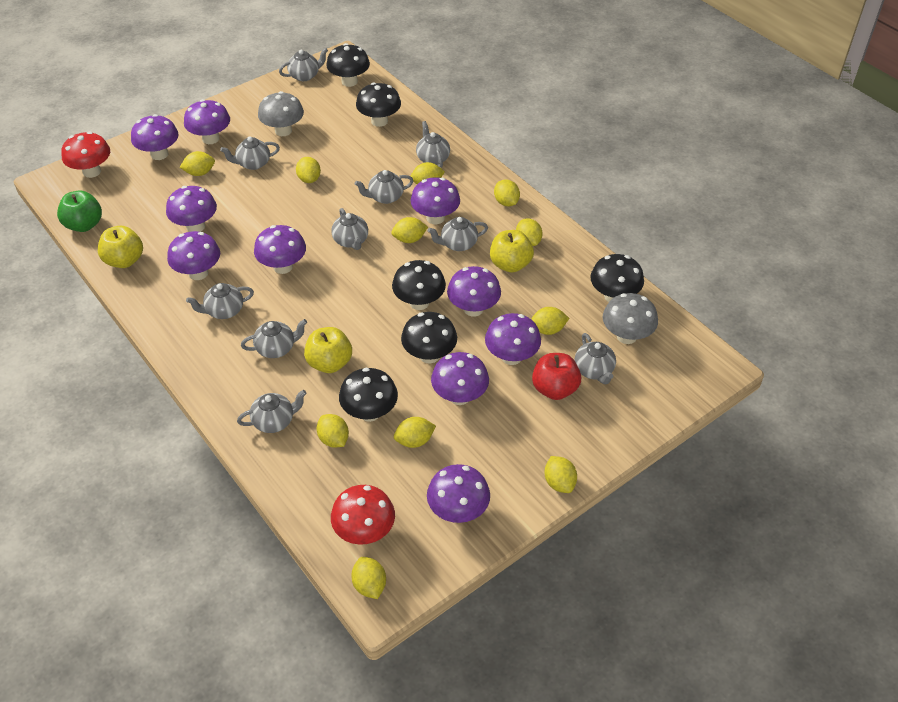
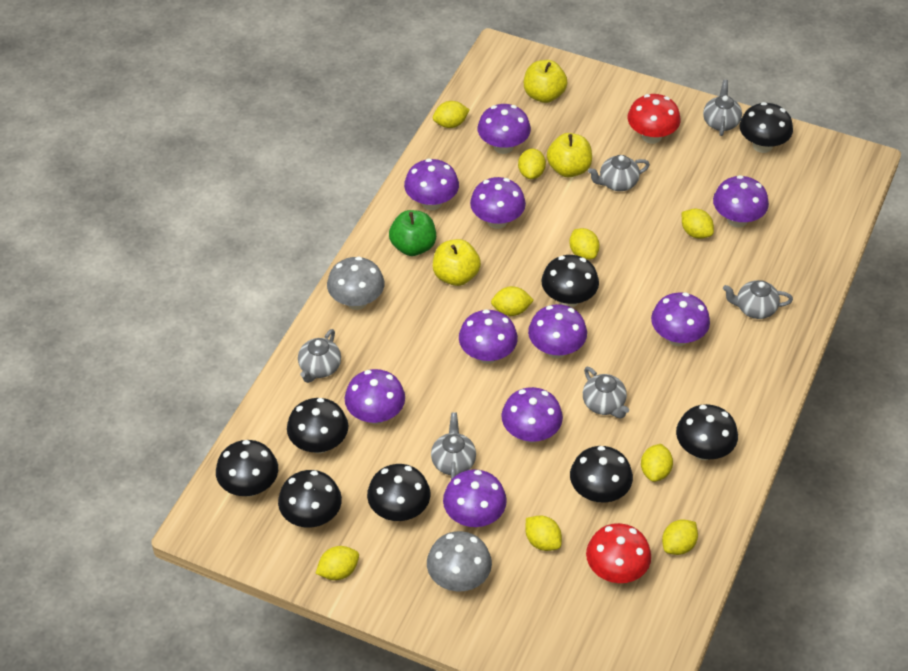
black mushroom: [326,43,370,87] [339,368,398,422] [356,82,401,127] [392,260,446,310] [401,312,457,364] [590,254,644,302] = 6 -> [216,440,278,497] [278,470,342,528] [287,398,348,454] [367,464,431,521] [541,255,599,307] [570,446,633,503] [676,404,738,460] [739,102,793,153] = 8
grey teapot: [186,283,254,319] [220,136,280,170] [237,390,307,433] [241,319,307,358] [279,48,328,81] [331,208,368,250] [355,170,413,204] [416,121,450,168] [428,217,488,251] [575,333,616,384] = 10 -> [298,329,341,383] [431,412,476,480] [583,367,629,419] [588,155,650,191] [703,80,742,136] [723,280,793,319] = 6
red apple: [532,353,581,400] = 1 -> none = 0
yellow lemon: [180,151,215,176] [296,157,321,183] [317,414,349,447] [351,557,386,599] [391,217,428,243] [394,417,436,448] [411,162,445,184] [494,180,520,206] [516,218,542,246] [531,307,569,335] [544,456,577,493] = 11 -> [315,546,359,580] [433,101,470,128] [491,286,534,316] [518,149,546,179] [525,515,562,551] [569,228,600,260] [641,444,673,482] [662,519,698,555] [682,208,714,239] = 9

